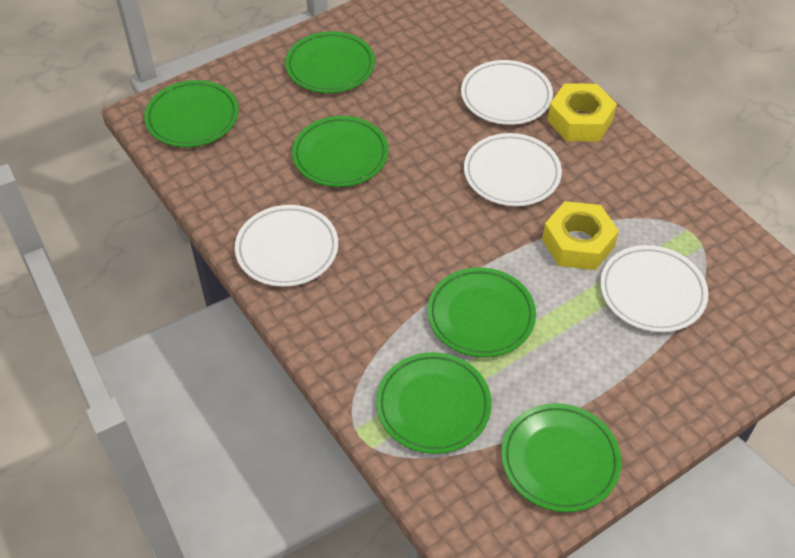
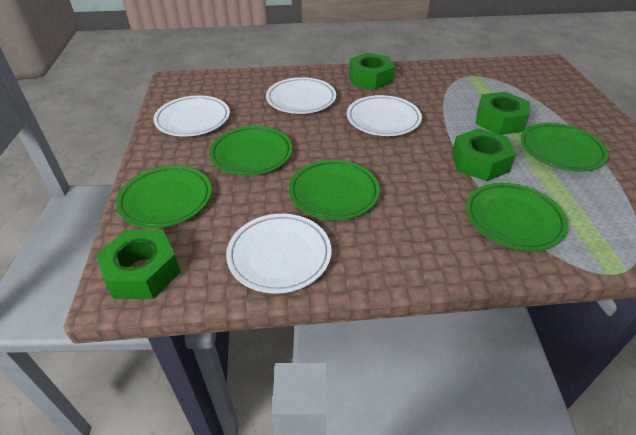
green nut: none = 0 -> [96,230,181,299] [349,53,394,90] [452,128,516,181] [476,92,530,135] = 4
green plate: [144,80,239,147] [285,32,375,93] [292,116,388,187] [376,352,492,454] [427,267,536,357] [501,403,621,512] = 6 -> [116,166,212,228] [209,126,292,176] [289,160,380,220] [466,183,568,251] [520,123,608,172] = 5
yellow nut: [542,201,619,270] [547,84,617,141] = 2 -> none = 0

